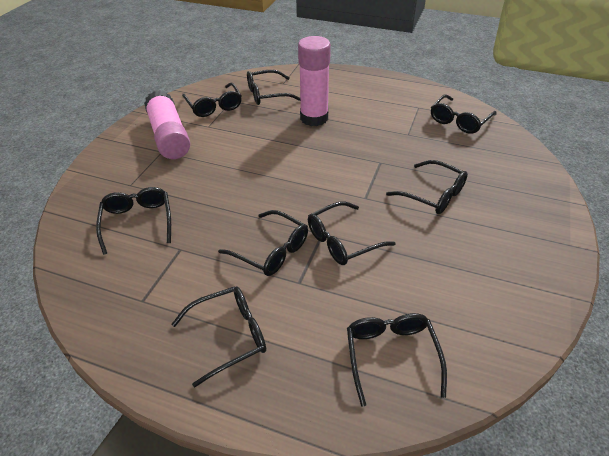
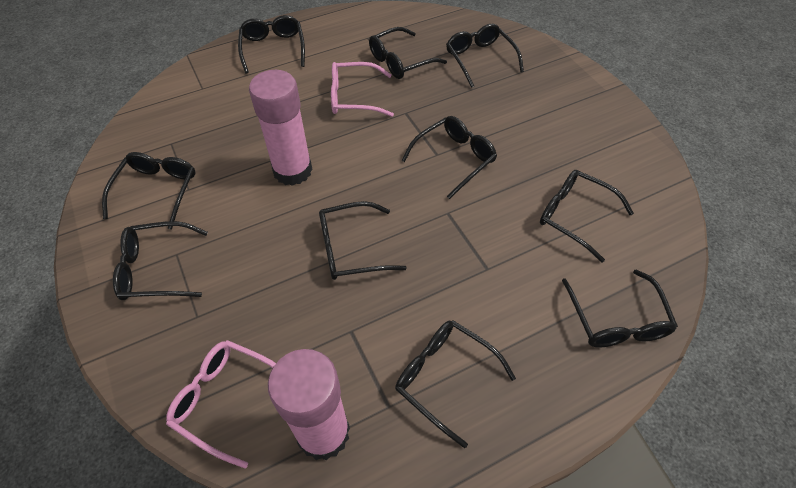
black glasses: [96,187,171,255] [172,286,266,388] [182,83,242,117] [218,210,308,276] [247,70,300,105] [308,201,396,265] [347,313,447,407] [386,160,468,214] [431,95,497,134] = 9 -> [102,152,196,230] [113,221,208,300] [238,15,305,74] [319,201,407,280] [369,27,447,79] [395,320,516,448] [401,116,497,199] [446,24,524,88] [540,170,634,263] [562,269,678,348] = 10
pink glasses: none = 0 -> [166,340,276,469] [331,62,394,117] = 2

